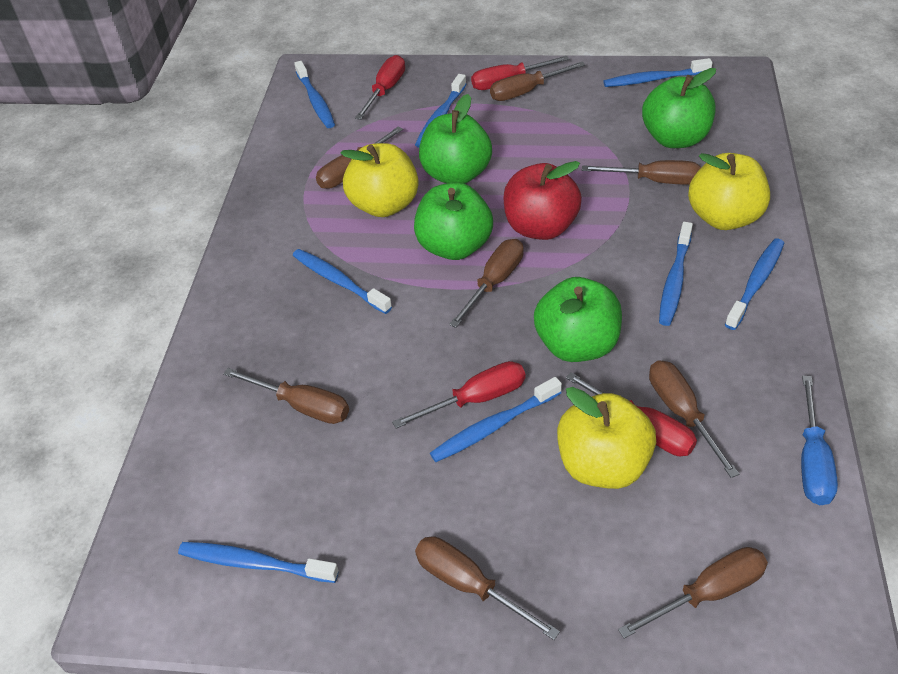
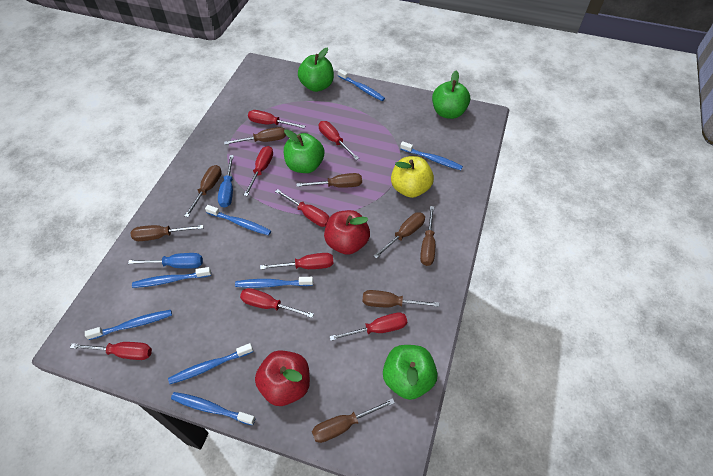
blue screwdriver: [801,376,838,505] = 1 -> [128,253,203,269] [218,155,234,208] = 2
red apple: [503,161,582,240] = 1 -> [255,350,310,406] [324,210,370,255] = 2
red screwdriver: [355,55,405,120] [392,361,525,428] [471,56,569,90] [566,372,697,456] = 4 -> [70,342,152,360] [240,288,314,318] [244,146,273,196] [248,110,305,128] [260,253,334,270] [275,189,329,227] [319,121,359,160] [329,312,407,341] = 8
yellow apple: [340,143,419,217] [557,387,656,489] [688,153,770,230] = 3 -> [391,156,434,198] = 1

